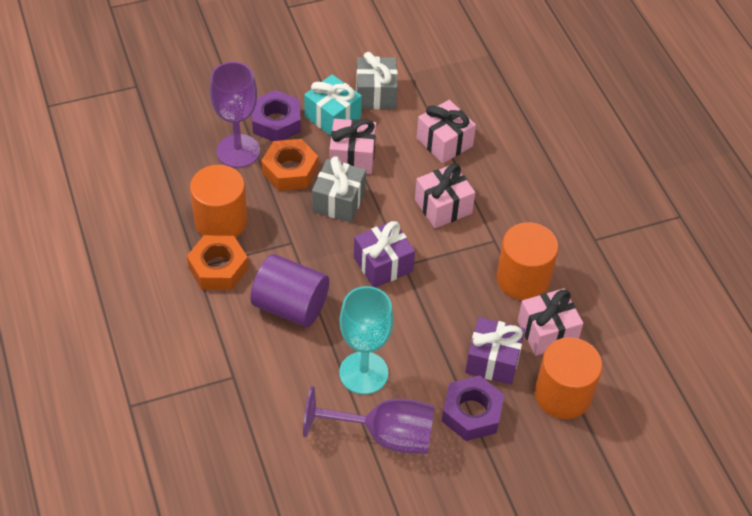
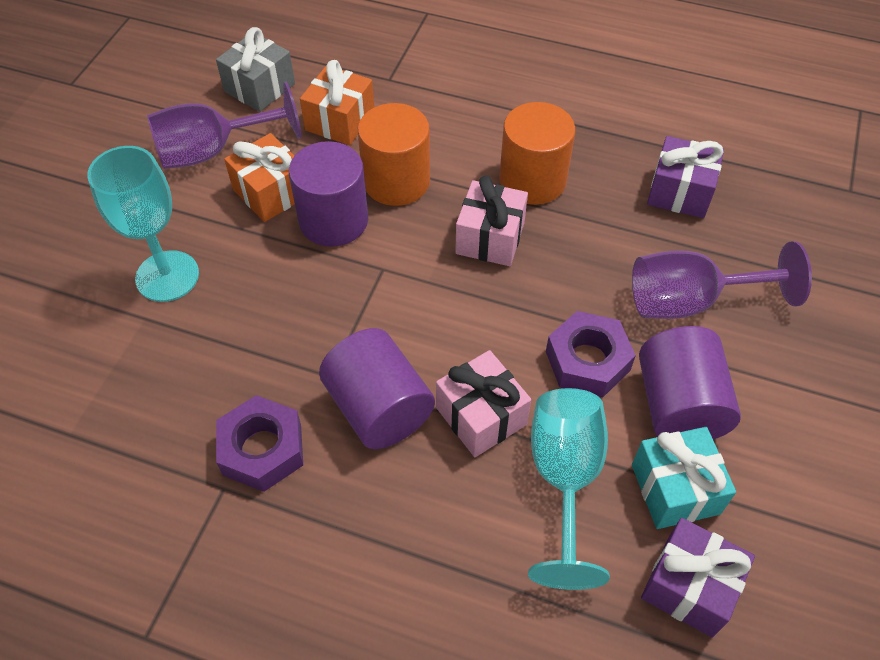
grey gift: [312,156,366,223] [356,52,398,109] = 2 -> [216,27,295,112] = 1
orange cylinder: [190,165,247,237] [496,222,559,300] [535,337,602,419] = 3 -> [358,103,430,206] [499,102,575,205] = 2
orange gift: none = 0 -> [224,133,295,222] [300,60,374,145] = 2
orange nut: [187,235,249,290] [261,139,318,191] = 2 -> none = 0
pink gift: [329,119,376,174] [415,164,475,228] [417,100,476,164] [518,288,583,356] = 4 -> [436,350,531,457] [455,175,528,266] = 2
purple cylinder: [250,254,329,327] = 1 -> [289,141,368,247] [319,328,435,449] [639,326,741,439] = 3
turquoise goblet: [339,286,393,395] = 1 -> [87,146,199,302] [528,388,610,590] = 2

